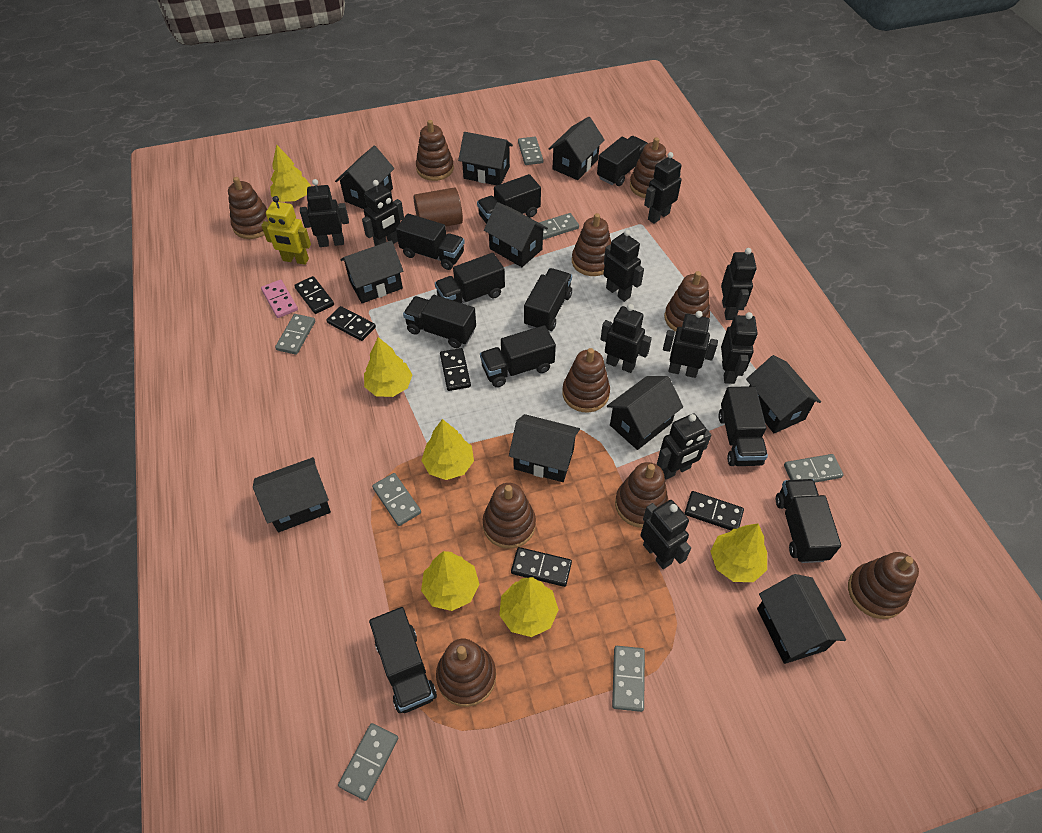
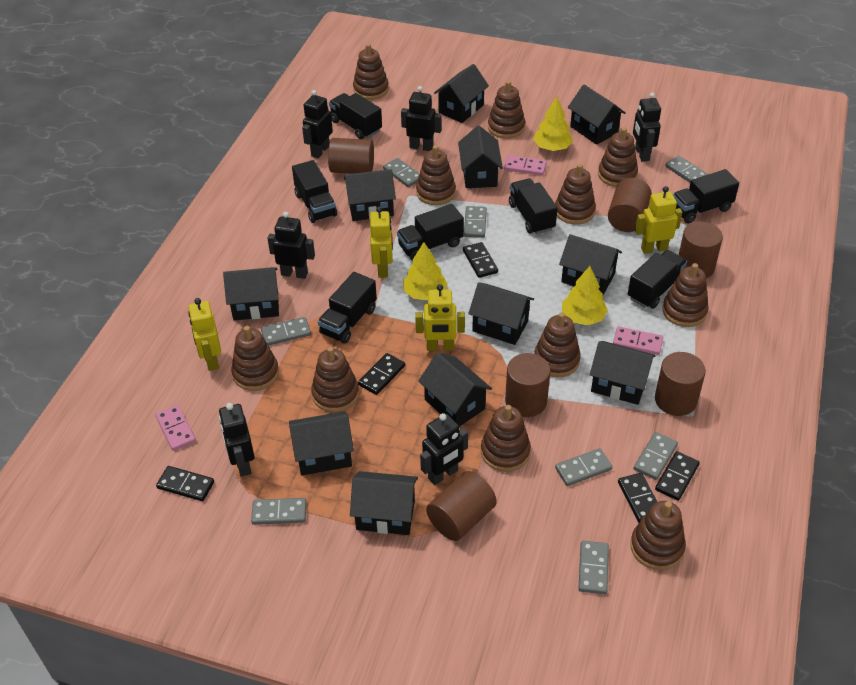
black house: [253,457,331,532] [335,146,394,209] [340,241,403,303] [458,132,513,185] [484,202,548,267] [509,414,580,482] [549,117,605,180] [607,376,683,450] [746,355,821,434] [757,574,846,664] = 10 -> [223,267,279,320] [289,411,354,475] [344,169,396,221] [350,471,418,535] [418,353,492,427] [434,64,489,123] [458,126,503,188] [468,282,534,345] [559,234,622,295] [568,84,626,145] [590,341,656,405] = 11
black robot: [300,179,349,247] [362,180,404,246] [601,304,652,373] [603,230,644,302] [640,500,691,569] [644,152,682,224] [657,413,711,480] [663,311,718,378] [721,248,757,320] [721,312,758,384] = 10 -> [219,403,255,477] [267,212,315,279] [302,90,333,158] [401,86,442,151] [420,413,468,485] [633,92,661,162] = 6
black truck: [369,607,437,713] [396,214,465,270] [403,295,476,348] [435,253,505,304] [477,174,541,224] [480,325,556,387] [524,268,572,331] [597,136,648,186] [718,386,768,466] [776,479,841,563] = 10 -> [292,160,337,223] [318,272,377,344] [329,93,382,139] [397,204,464,261] [509,178,557,234] [628,250,687,309] [673,169,739,223] = 7
brown cylinder: [413,187,463,226] = 1 -> [328,138,374,174] [426,471,497,541] [505,353,550,417] [608,178,652,232] [655,352,706,416] [679,221,723,278] = 6
brown stacking toy: [228,177,268,239] [416,120,454,181] [436,639,496,707] [483,483,536,549] [562,348,610,412] [572,213,611,276] [615,462,668,528] [630,137,667,198] [664,271,710,332] [848,552,919,619] = 10 -> [231,326,279,391] [311,347,359,412] [353,44,389,100] [416,145,456,205] [481,405,531,472] [488,81,525,139] [534,312,581,377] [555,164,596,224] [598,127,638,187] [630,501,686,570] [662,263,709,327] = 11
grey domino: [275,314,315,355] [338,723,398,801] [372,473,421,526] [518,137,543,165] [539,213,579,240] [612,646,645,712] [784,454,843,483] = 7 -> [251,498,306,525] [261,317,311,346] [383,158,420,187] [464,206,487,238] [555,448,612,486] [578,541,609,594] [634,432,678,480] [665,156,708,183] = 8
pink domino: [261,279,298,318] = 1 -> [155,405,196,451] [504,155,546,176] [613,327,663,355] = 3
yellow robot: [261,196,311,265] = 1 -> [188,298,221,371] [370,206,393,278] [415,284,465,351] [635,186,682,254] = 4
yellow tree: [270,144,311,202] [364,337,412,397] [421,419,474,480] [421,551,479,611] [499,577,559,637] [710,523,767,582] = 6 -> [403,242,448,300] [533,97,573,151] [562,266,608,325] = 3

